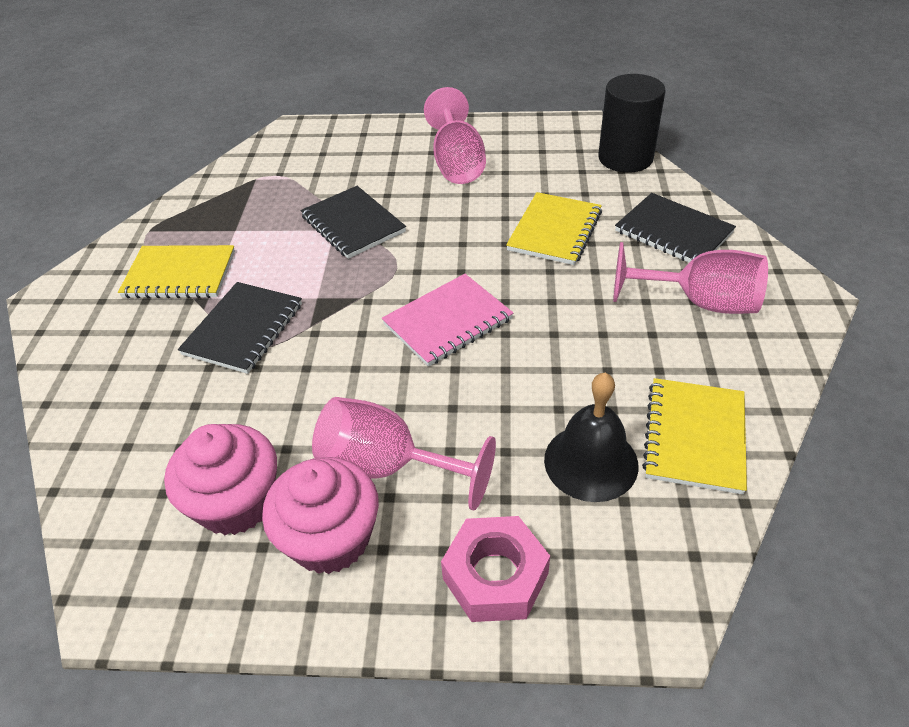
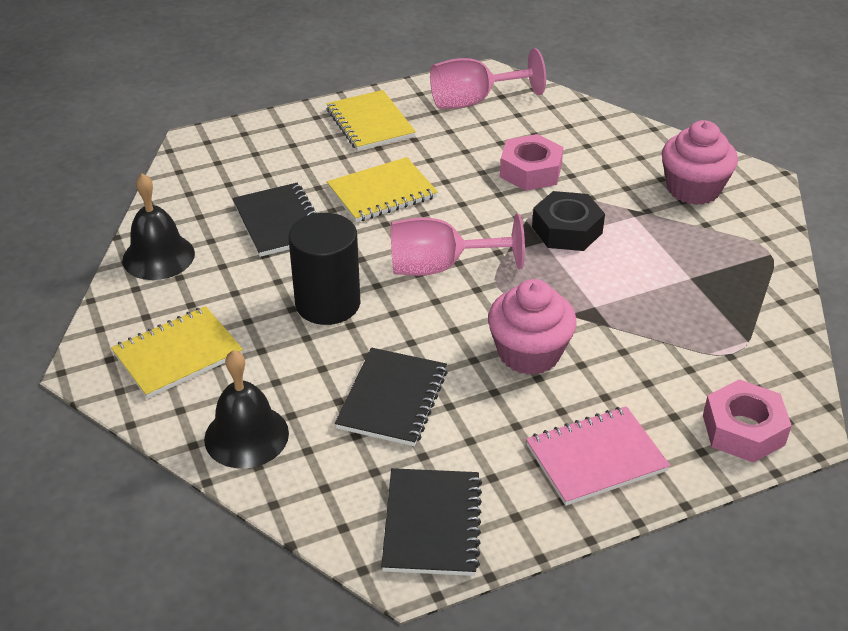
black bell: [544,373,639,502] = 1 -> [122,173,195,280] [204,350,289,469] = 2
black nut: none = 0 -> [532,191,605,251] = 1
pink goblet: [312,397,496,511] [424,87,486,184] [613,242,768,314] = 3 -> [391,214,525,276] [430,48,546,109] = 2
pink nut: [441,516,550,622] = 1 -> [500,134,563,191] [703,379,792,463] = 2

